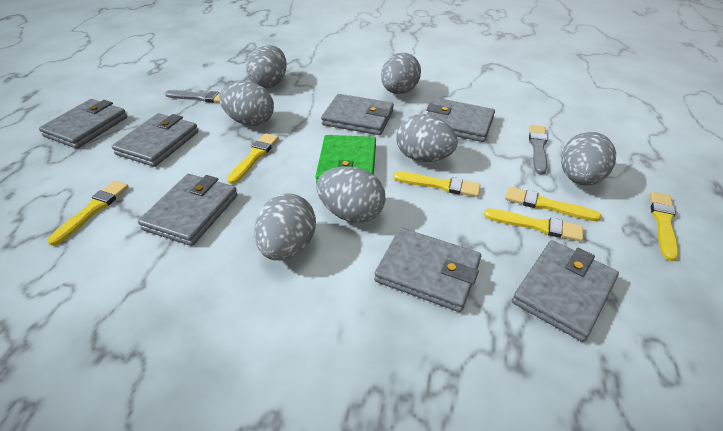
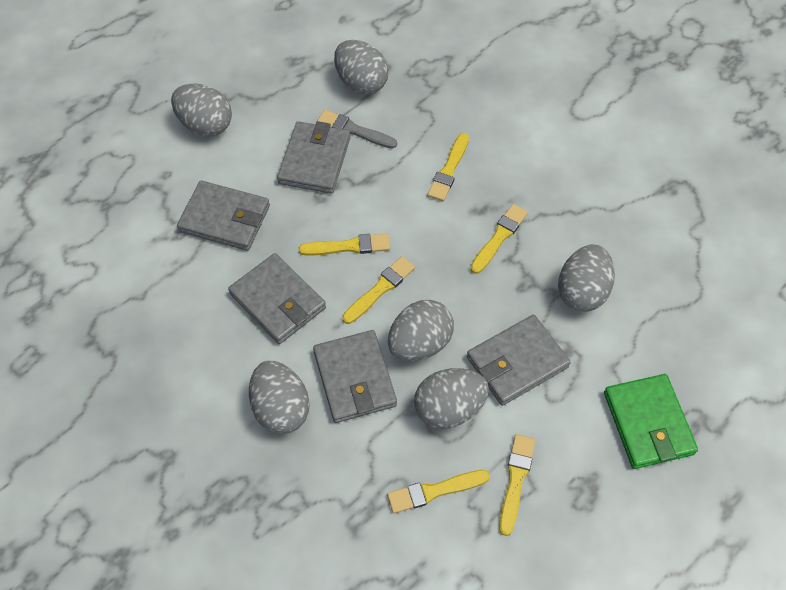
grey brush: [165,90,220,103] [529,125,548,175] = 2 -> [317,110,397,149] = 1
grey egg: [219,81,274,126] [246,45,287,88] [254,194,316,260] [316,166,385,223] [381,53,421,94] [396,114,458,162] [561,132,616,185] = 7 -> [171,83,232,136] [249,361,310,434] [334,40,388,95] [388,300,454,361] [414,368,489,429] [558,244,615,312] = 6
grey wallet: [39,99,127,149] [111,113,198,167] [138,174,238,246] [321,94,394,135] [374,228,481,312] [426,98,495,142] [512,240,619,342] = 7 -> [177,181,270,251] [228,253,326,344] [277,121,350,194] [313,330,397,423] [467,315,571,406] = 5

